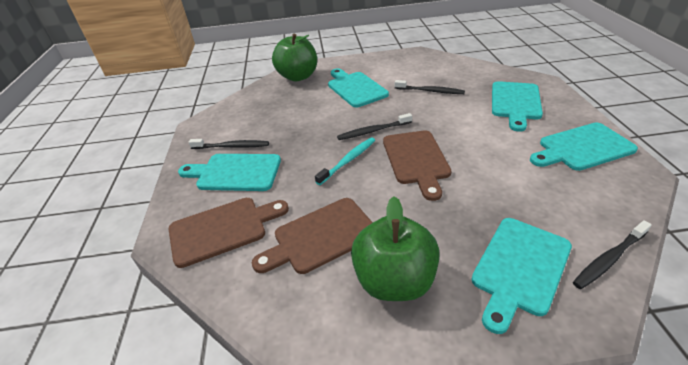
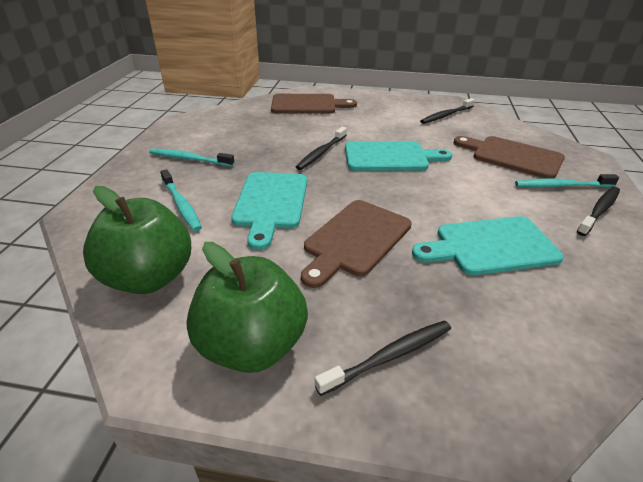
turquoise cutting board: [178,154,281,191] [328,68,389,107] [471,218,572,334] [492,81,543,132] [530,123,638,171] = 5 -> [231,172,307,250] [345,141,452,171] [412,216,564,275] = 3
turquoise toothbrush: [315,138,375,185] = 1 -> [149,149,235,167] [160,169,202,231] [515,174,619,187] = 3

